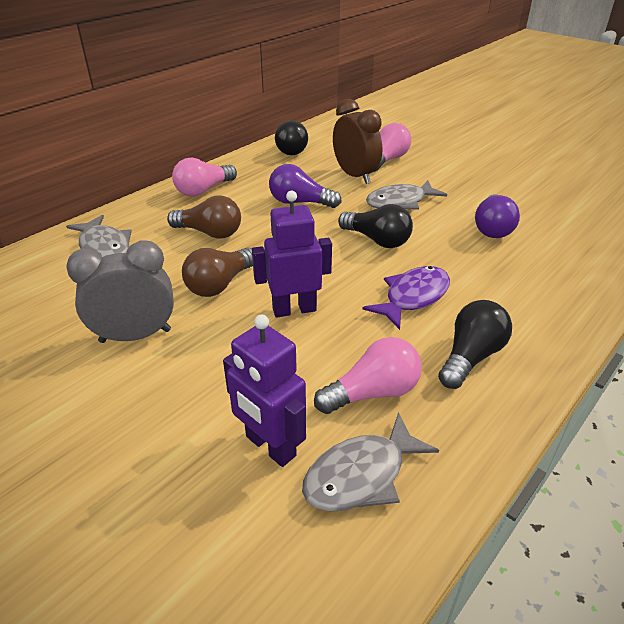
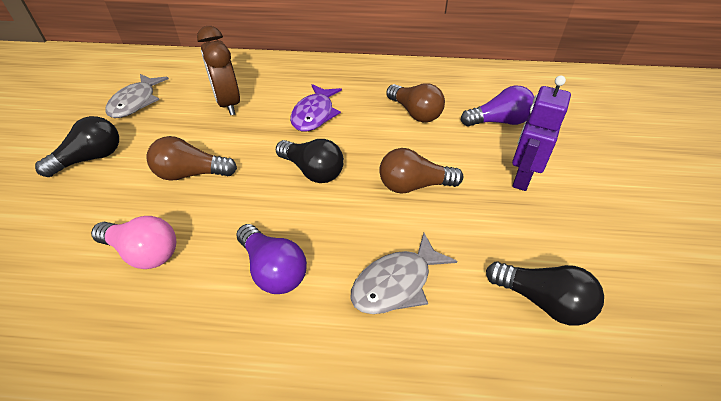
brown light bulb: [167,195,241,239] [182,247,253,297] = 2 -> [146,136,237,181] [379,148,463,194] [386,83,445,122] = 3
grey clock: [66,240,174,343] = 1 -> none = 0
grey fish: [66,215,132,257] [302,412,439,512] [366,180,447,210] = 3 -> [105,74,169,118] [351,233,457,314] = 2
pink light bulb: [172,158,237,197] [314,337,422,414] [374,123,412,172] = 3 -> [91,216,176,269] = 1
purple robot: [223,314,306,467] [252,191,332,318] = 2 -> [512,75,571,191] = 1

